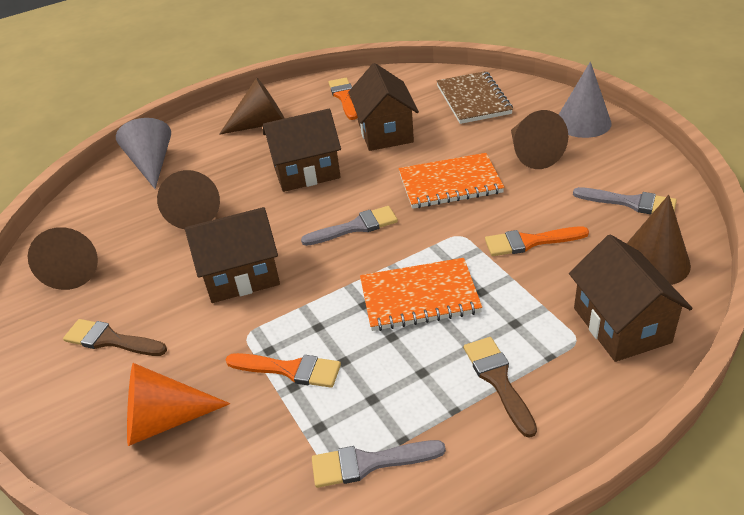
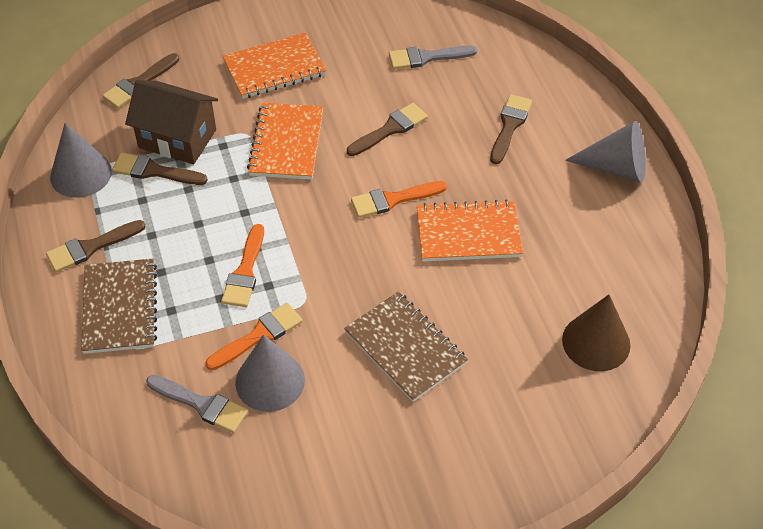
brown brush: [63,319,167,356] [464,337,537,438] = 2 -> [46,220,146,272] [102,53,179,108] [112,152,208,185] [347,103,428,156] [490,94,532,164] = 5
brown cone: [28,227,98,290] [157,170,220,229] [219,78,285,135] [511,110,568,169] [626,195,691,285] = 5 -> [562,294,631,371] = 1
brown house: [185,207,280,303] [263,109,341,192] [349,63,419,151] [569,234,693,362] = 4 -> [125,80,218,164] = 1
brown notebook: [437,71,513,124] = 1 -> [81,259,157,354] [344,291,468,402] = 2
grey brush: [301,206,398,246] [312,440,446,488] [573,187,677,214] = 3 -> [146,375,248,433] [389,45,477,69] = 2
grey cone: [116,118,171,189] [559,62,612,138] = 2 -> [50,122,112,198] [235,334,305,412] [565,121,646,182] = 3
orange cone: [127,363,230,446] = 1 -> none = 0
orange notebook: [360,258,482,331] [399,153,504,209] = 2 -> [223,32,327,99] [247,103,323,180] [417,200,523,262] = 3

